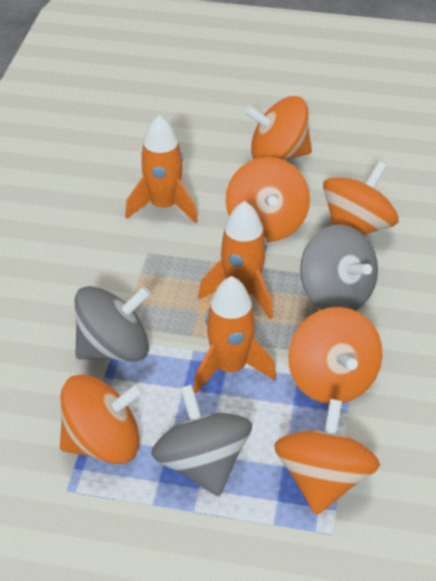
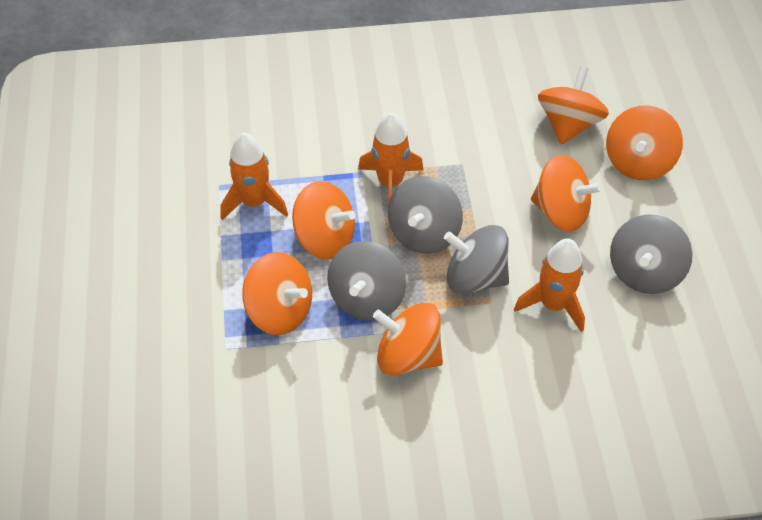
grey spinning top: [75,286,151,362] [151,384,252,496] [300,224,378,311] = 3 -> [327,241,406,321] [388,176,463,254] [444,225,509,294] [610,214,693,294] = 4

